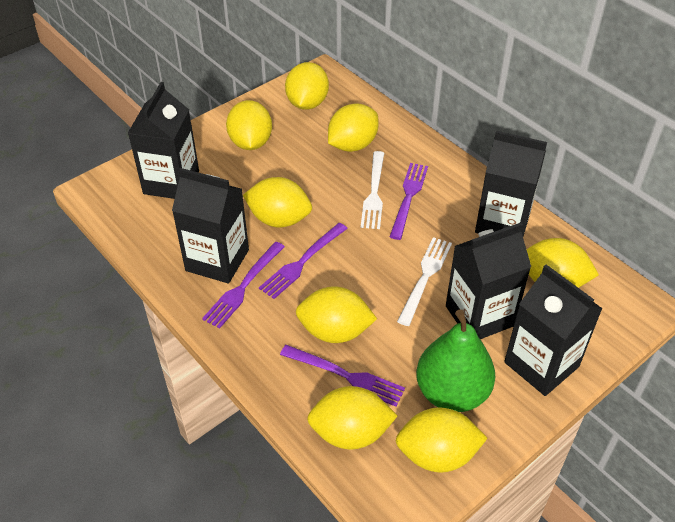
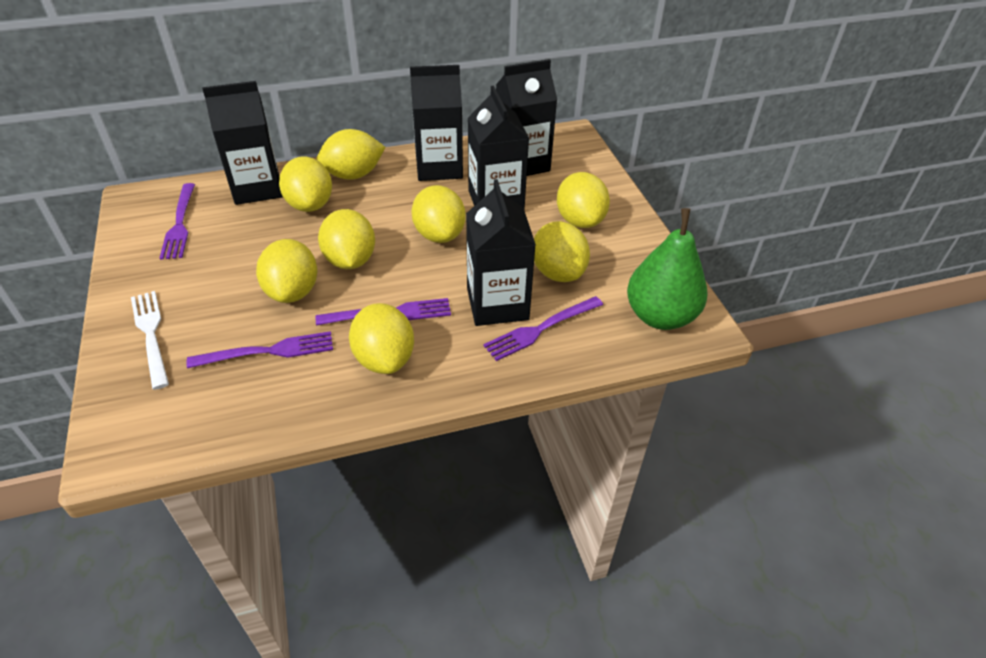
white fork: [361,151,384,229] [397,237,452,326] = 2 -> [131,291,169,390] = 1

